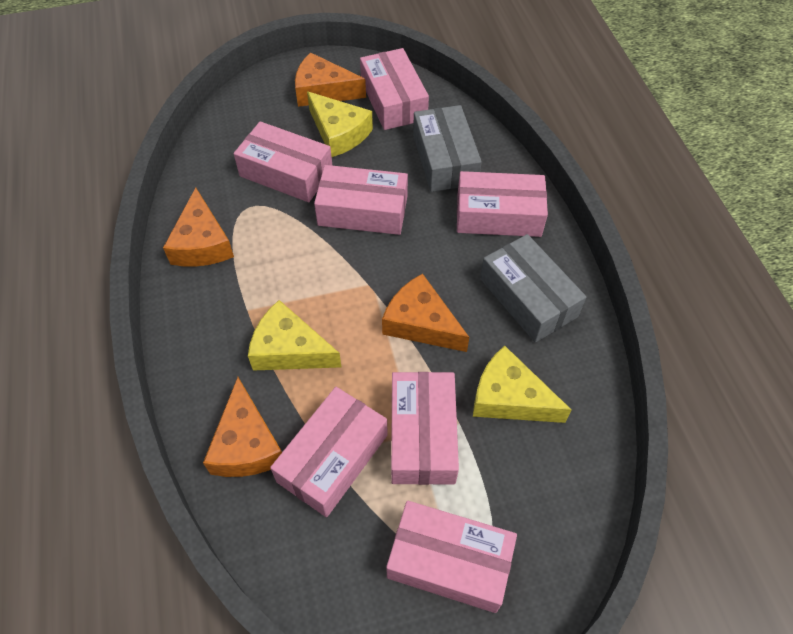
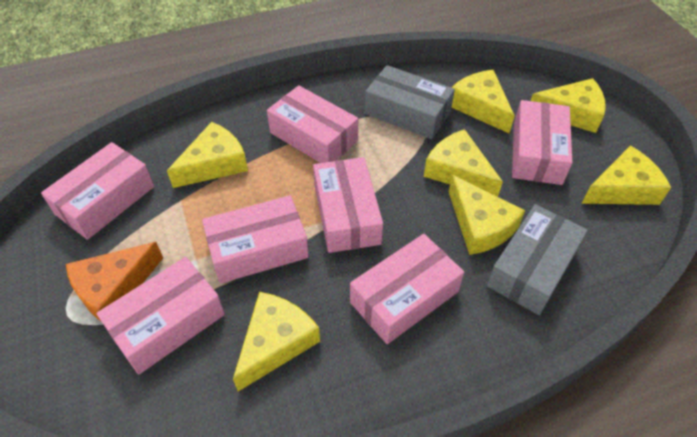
orange cheese: [163,188,234,266] [203,377,282,477] [295,52,366,107] [382,273,469,352] = 4 -> [66,242,163,321] = 1
yellow cheese: [248,300,341,371] [307,91,373,157] [473,346,571,423] = 3 -> [167,122,248,188] [233,292,320,391] [424,129,503,197] [449,175,525,255] [451,70,515,133] [531,78,606,133] [581,145,671,205] = 7

